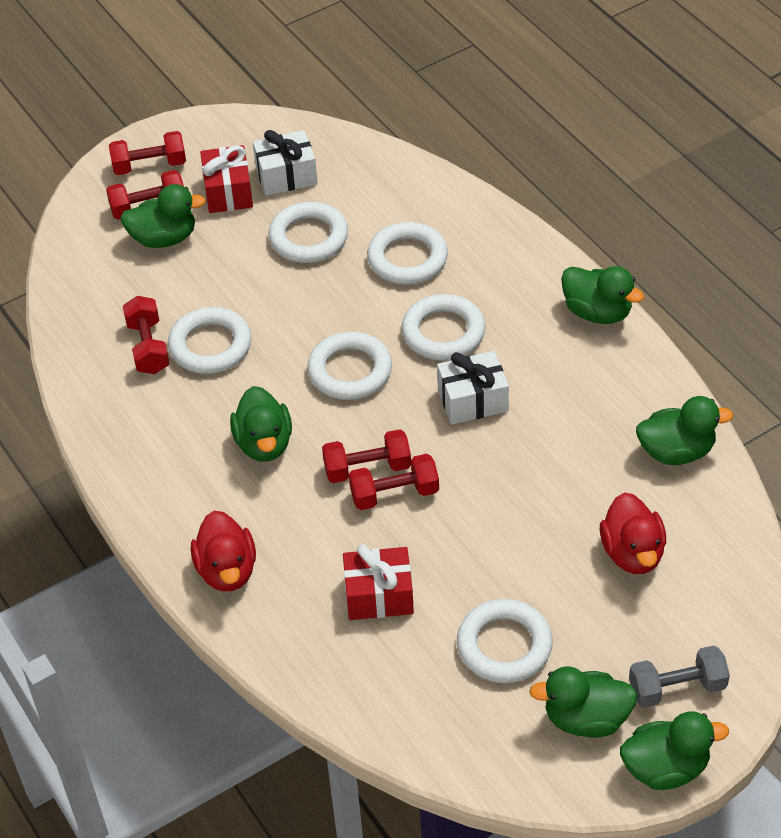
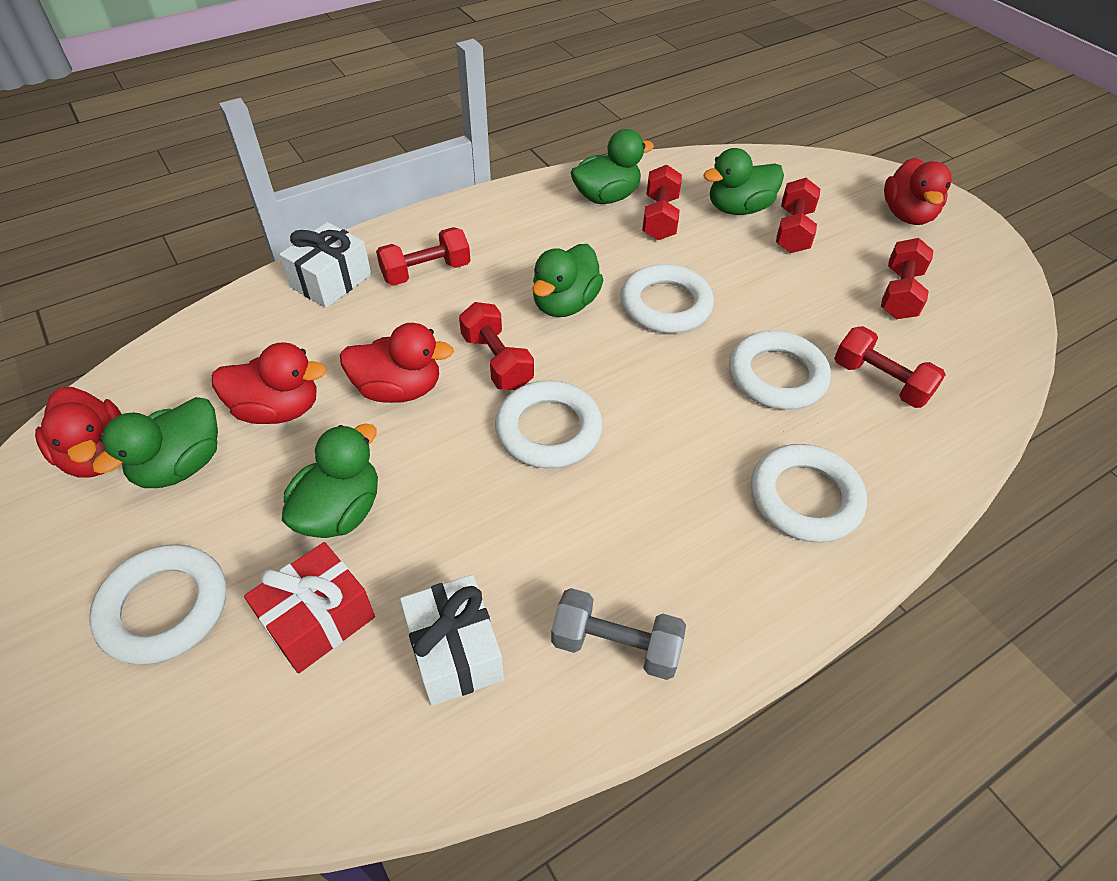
green duck: [120,184,206,248] [230,386,292,461] [529,666,638,738] [561,266,644,324] [620,711,729,790] [636,396,733,465] = 6 -> [92,397,218,488] [282,423,378,538] [532,244,603,317] [570,129,654,204] [703,148,784,215] = 5
red duck: [191,511,256,592] [600,492,666,574] = 2 -> [35,387,121,478] [212,342,327,424] [340,323,454,403] [884,158,952,225] = 4
red dumbbell: [106,170,184,220] [109,131,186,175] [123,296,170,374] [322,429,411,483] [349,454,439,510] = 5 -> [376,227,471,286] [459,302,534,390] [642,165,682,240] [776,178,820,253] [834,326,946,408] [881,238,934,319] = 6
red gift: [200,145,253,213] [343,544,414,620] = 2 -> [244,542,375,673] = 1
white ring: [168,307,251,374] [268,202,348,263] [307,332,392,400] [367,222,448,284] [402,294,485,360] [457,599,553,683] = 6 -> [89,544,226,665] [495,381,603,468] [620,264,714,333] [729,331,831,410] [751,444,867,542] = 5

